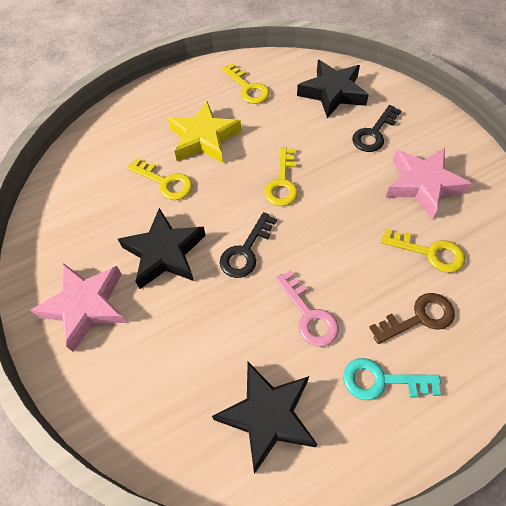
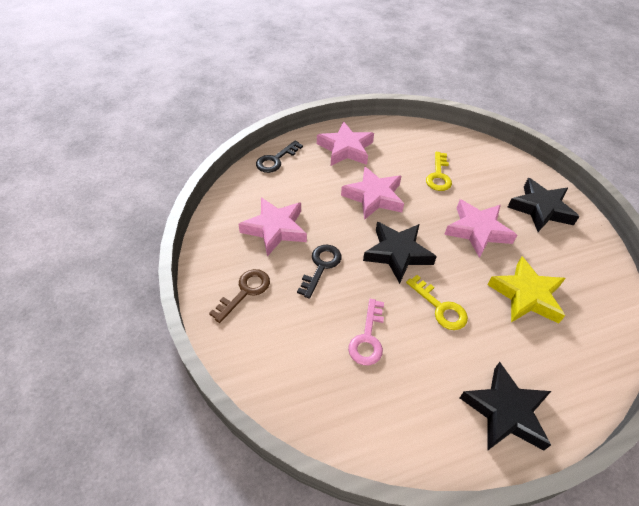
pink star: [30,263,127,352] [386,148,472,219] = 2 -> [238,197,307,257] [317,121,374,166] [341,167,404,220] [444,199,517,258] = 4
turquoise key: [343,358,441,400] = 1 -> none = 0
yellow key: [127,158,193,200] [222,63,270,104] [264,147,298,206] [381,229,465,273] = 4 -> [406,275,468,330] [426,152,452,191] = 2

